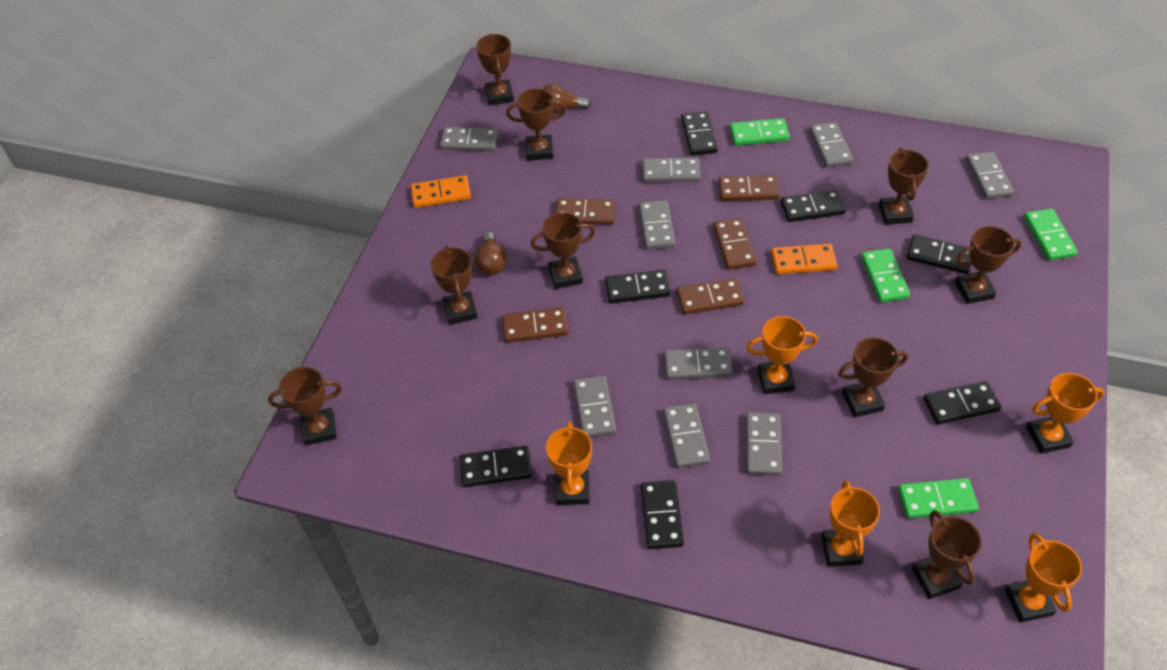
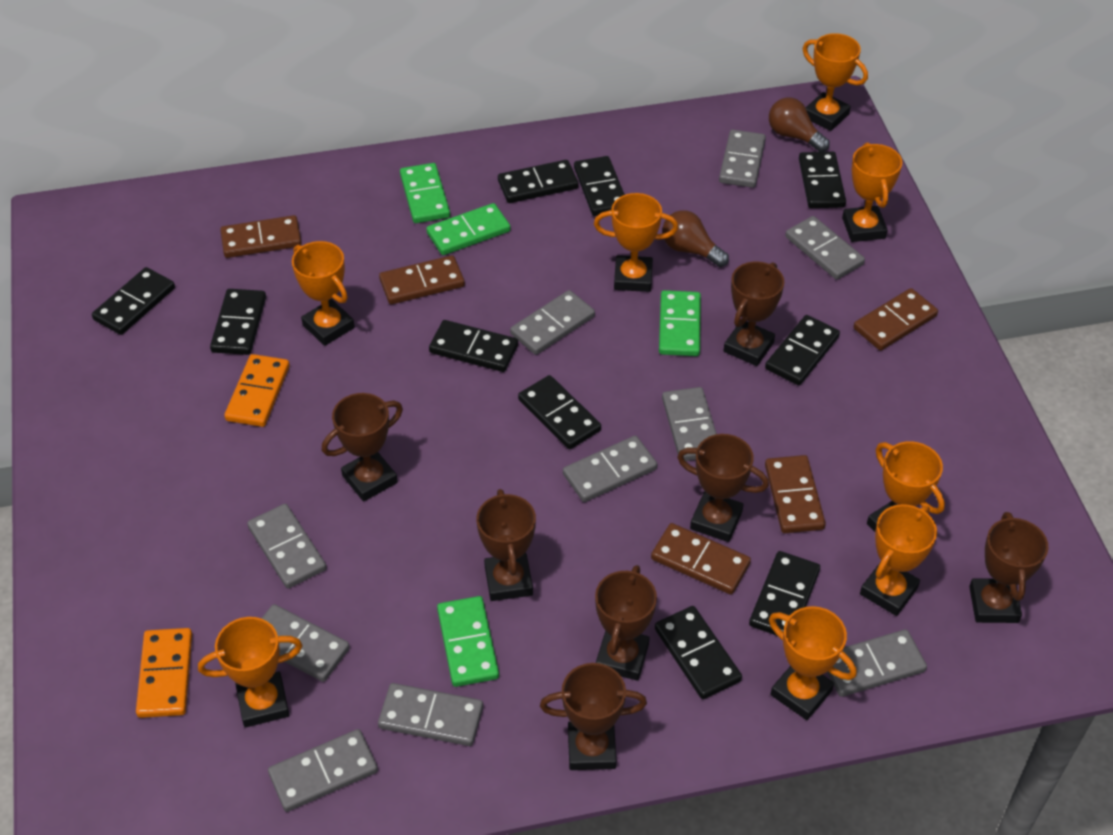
black domino: [460,446,532,487] [605,270,671,303] [641,480,684,549] [681,111,718,156] [780,190,846,222] [907,234,971,274] [924,381,1001,425] = 7 -> [92,267,175,335] [210,289,266,355] [429,320,518,372] [498,160,579,203] [518,375,601,449] [574,156,625,216] [655,606,742,699] [749,551,820,636] [765,315,840,385] [799,152,846,208] = 10
brown trophy: [268,367,342,445] [431,246,478,325] [476,34,514,106] [506,88,566,161] [531,212,595,289] [838,337,908,417] [879,148,929,225] [912,510,982,599] [955,226,1022,304] = 9 -> [322,393,403,502] [476,489,536,601] [540,663,647,770] [595,565,657,681] [677,434,769,542] [724,262,784,366] [969,512,1048,623] = 7
grey domino: [440,127,498,151] [573,376,616,437] [639,200,675,250] [642,158,700,182] [663,403,710,468] [664,347,733,380] [746,412,782,476] [809,122,853,168] [966,152,1014,199] = 9 -> [247,504,327,589] [261,604,350,682] [268,729,378,812] [378,683,483,746] [510,290,595,355] [563,436,657,502] [662,387,717,461] [719,130,766,188] [785,216,865,280] [827,629,927,697] = 10
orange trophy: [546,422,592,505] [747,316,818,394] [821,480,880,567] [1005,533,1082,623] [1026,373,1105,454] = 5 -> [198,617,302,728] [292,241,355,346] [594,193,678,292] [769,606,856,720] [803,33,868,131] [842,142,902,242] [860,504,937,616] [867,441,945,532] = 8

